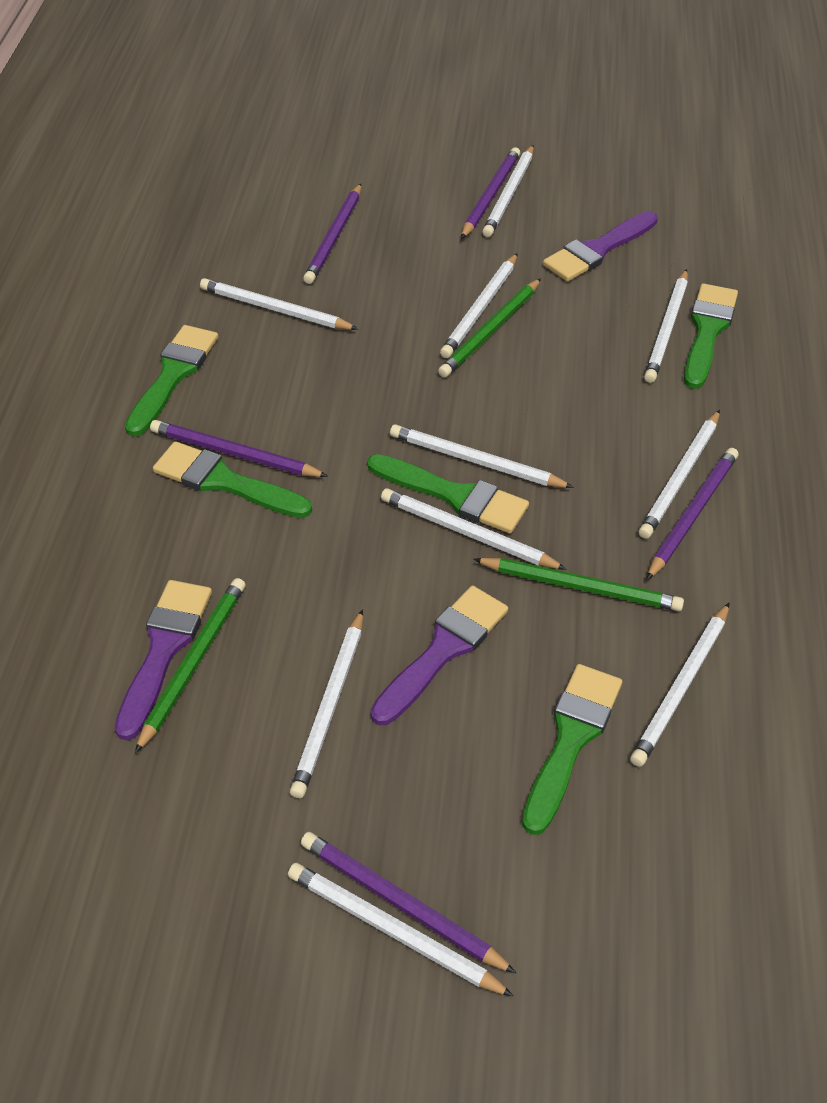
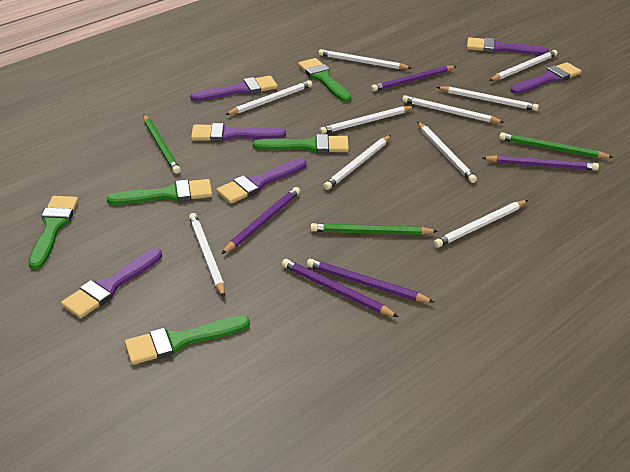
purple brush: [115,580,212,741] [370,585,508,725] [543,211,658,281] = 3 -> [61,248,162,318] [190,76,278,101] [191,123,286,142] [216,158,307,204] [467,37,549,55] [511,62,582,94] = 6

